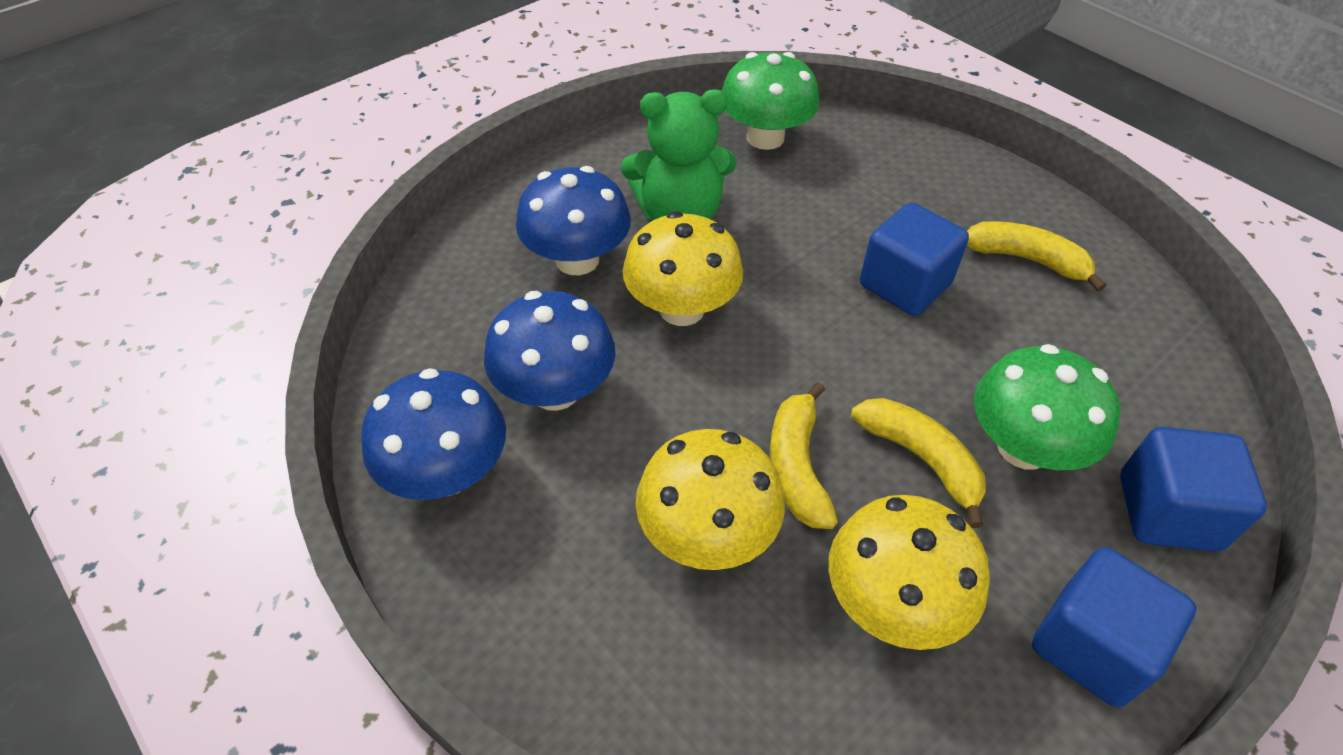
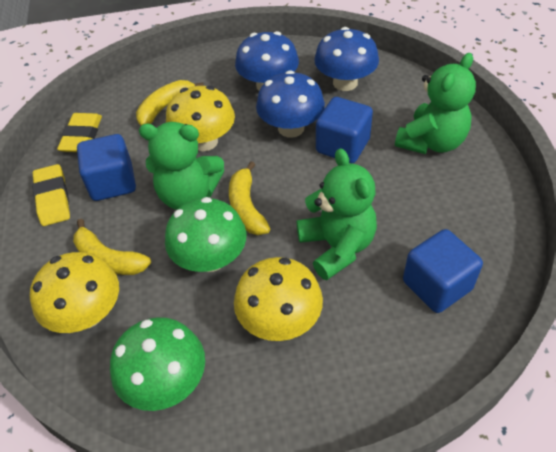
green teddy bear: [621,89,737,220] = 1 -> [139,122,224,210] [297,148,377,280] [395,53,476,154] = 3
yellow eraser: none = 0 -> [32,164,70,226] [57,113,102,152] = 2

